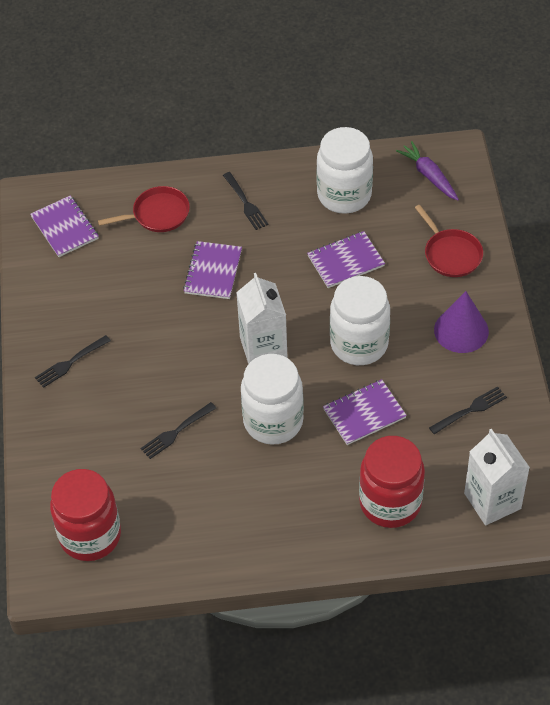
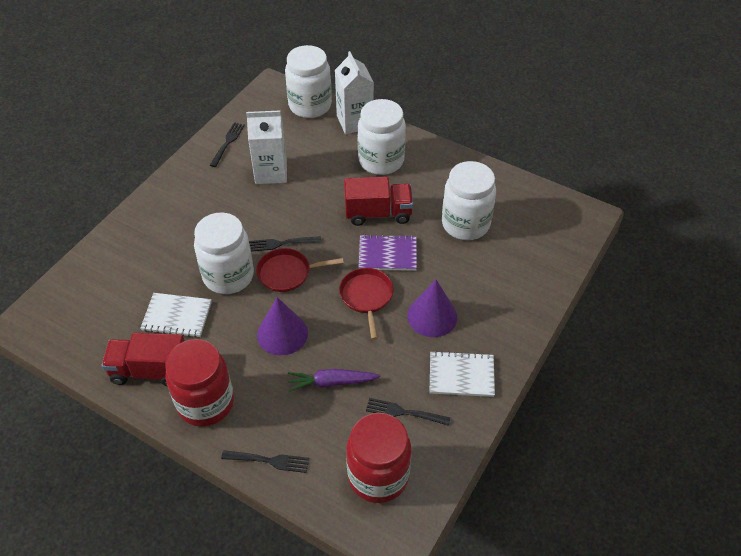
purple cone: [434,291,489,353] = 1 -> [257,297,308,355] [407,280,457,337] = 2
purple notebook: [30,195,99,257] [183,241,242,299] [307,231,385,288] [323,379,407,445] = 4 -> [359,234,417,271] = 1
red truck: none = 0 -> [101,333,185,387] [344,176,413,226] = 2
white jar: [241,354,304,445] [317,127,373,214] [330,276,390,365] = 3 -> [194,213,254,294] [285,45,332,118] [358,99,406,175] [442,161,496,240] = 4
white notebook: none = 0 -> [140,293,212,338] [430,351,495,397] = 2

